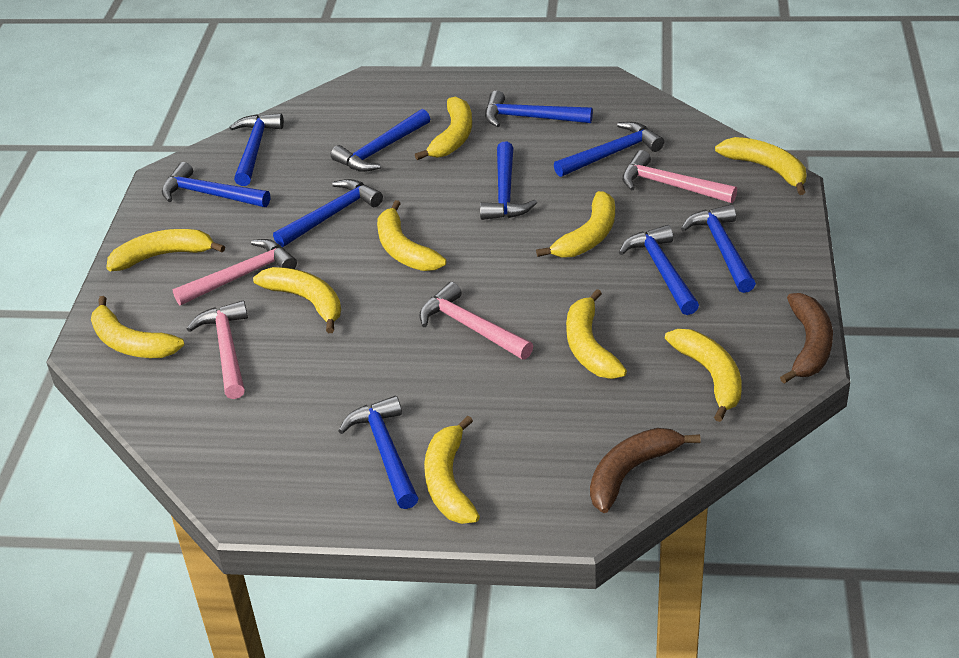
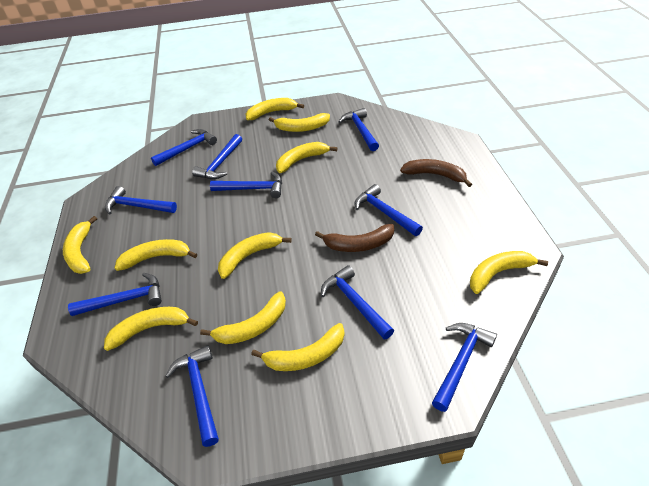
pink hammer: [172,239,297,305] [187,300,248,399] [419,282,533,360] [622,150,737,203] = 4 -> none = 0

